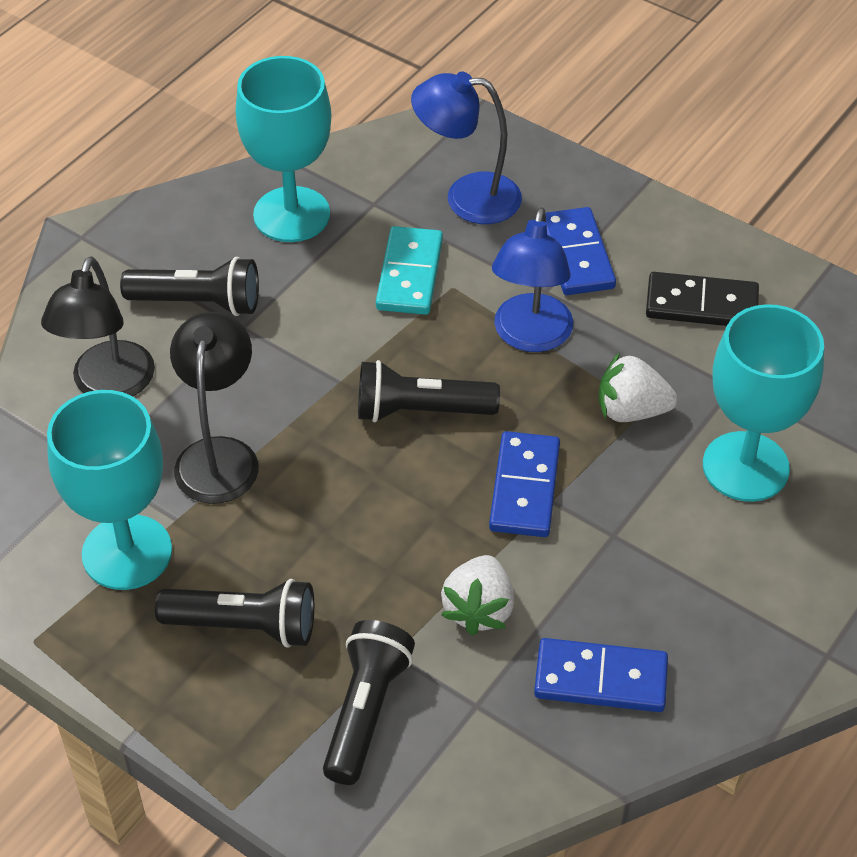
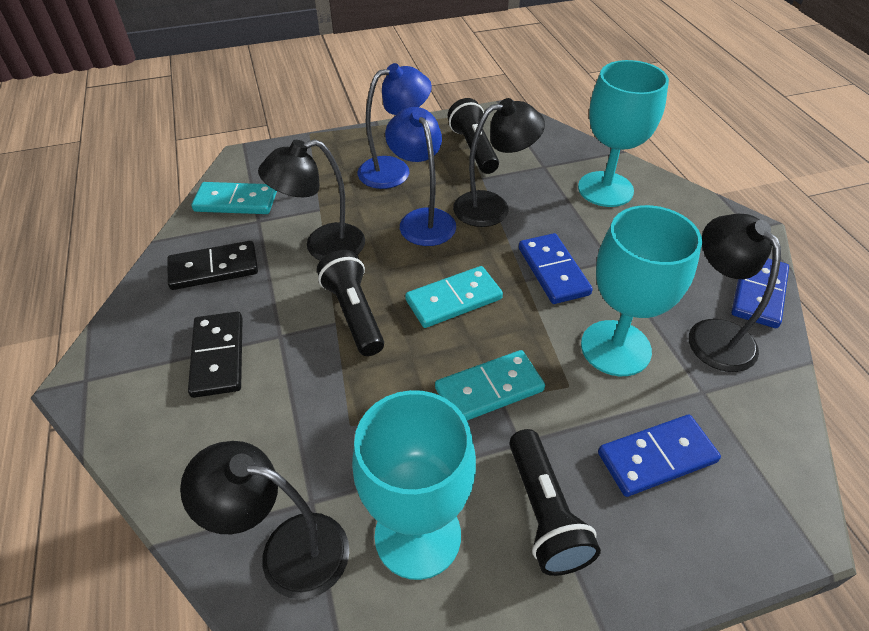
black domino: [646,272,759,326] = 1 -> [168,241,258,290] [188,312,243,398] = 2
black flashlight: [120,257,259,316] [155,579,314,648] [323,620,415,785] [358,360,500,422] = 4 -> [317,250,384,356] [448,98,499,174] [509,429,601,576] = 3
black lamp: [41,256,155,396] [170,312,259,504] = 2 -> [180,441,349,599] [258,139,365,260] [453,98,545,227] [689,214,781,372] = 4
turquoise domino: [376,226,443,315] = 1 -> [192,182,277,214] [405,266,503,328] [435,350,545,421] = 3
white strawberry: [441,555,514,636] [599,352,678,422] = 2 -> none = 0

